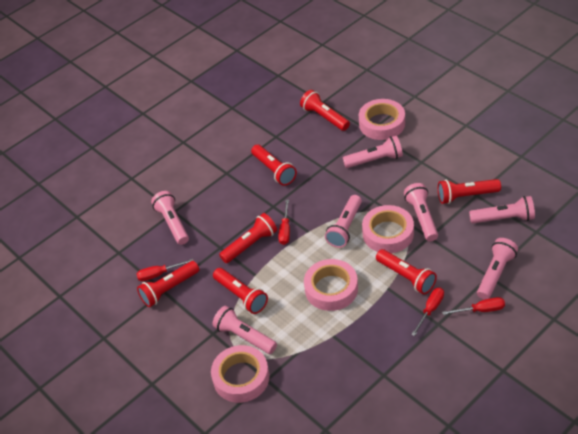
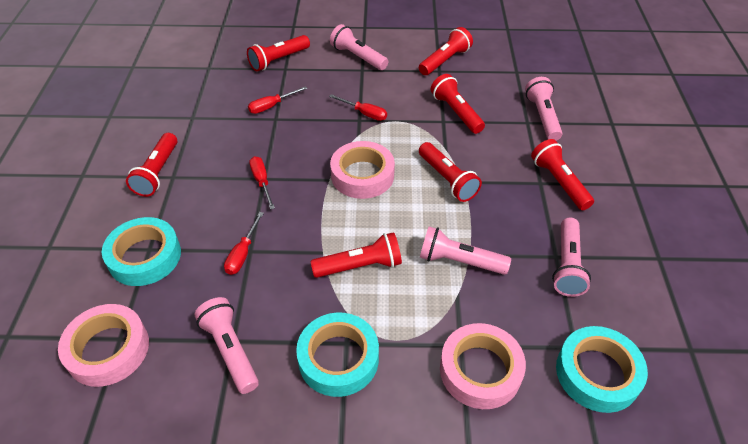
pink flashlight: [151,191,189,245] [212,306,277,354] [325,195,362,248] [343,136,403,168] [404,183,438,241] [469,196,535,223] [477,238,518,300] = 7 -> [194,297,259,394] [330,24,388,70] [420,227,511,275] [525,77,563,141] [552,217,591,297] = 5
pink tape: [211,345,270,403] [304,259,358,311] [359,99,405,140] [362,205,414,253] = 4 -> [58,304,149,387] [330,141,395,199] [440,323,526,409] = 3
turquoise tape: none = 0 -> [102,217,181,286] [296,313,379,397] [556,326,648,413] = 3

